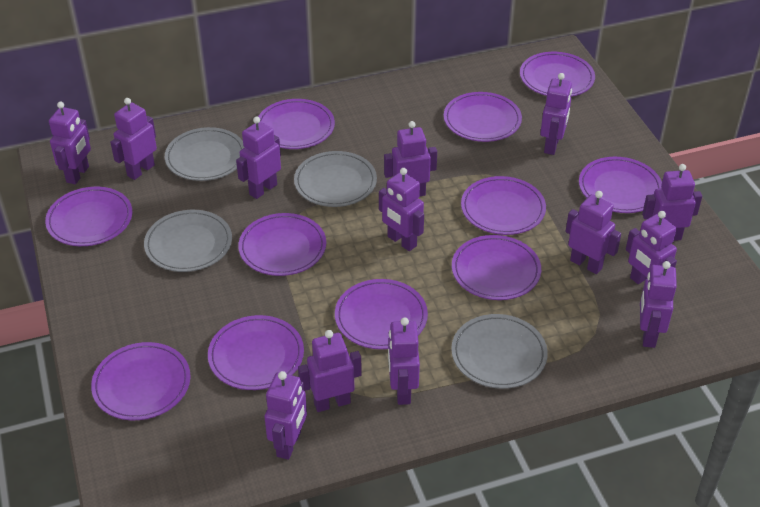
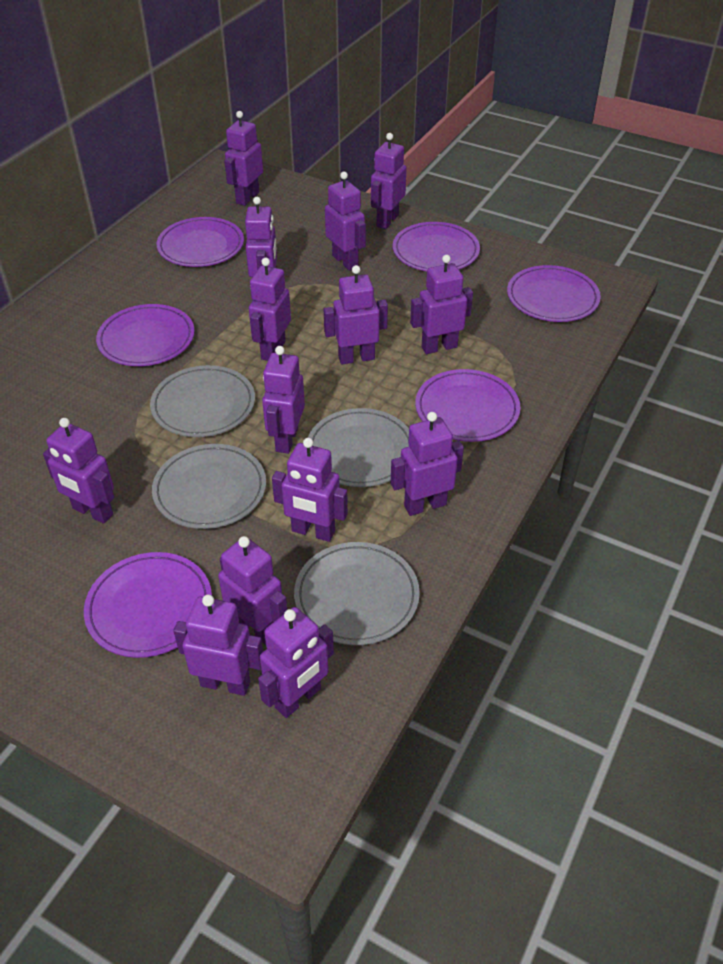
purple plate: [45,187,132,246] [91,342,190,420] [208,315,304,390] [238,213,326,276] [258,99,335,149] [335,279,428,349] [444,92,522,142] [452,235,541,300] [461,176,546,235] [520,52,595,97] [579,157,662,213] = 11 -> [84,552,212,658] [96,304,195,366] [156,217,244,267] [393,222,480,271] [415,369,521,442] [507,265,601,322] = 6
purple robot: [49,102,91,184] [110,98,157,180] [236,116,281,199] [264,371,307,460] [298,330,362,412] [379,168,424,251] [384,121,437,196] [388,317,420,405] [540,73,572,155] [566,191,621,274] [626,211,677,284] [640,261,677,348] [642,164,702,241] = 13 -> [43,418,114,524] [173,594,263,696] [218,536,287,645] [224,111,263,206] [245,197,277,277] [249,258,291,361] [258,607,334,718] [262,346,305,454] [272,438,348,542] [324,265,388,364] [325,172,366,270] [371,133,407,229] [391,412,464,516] [410,255,473,354] = 14

